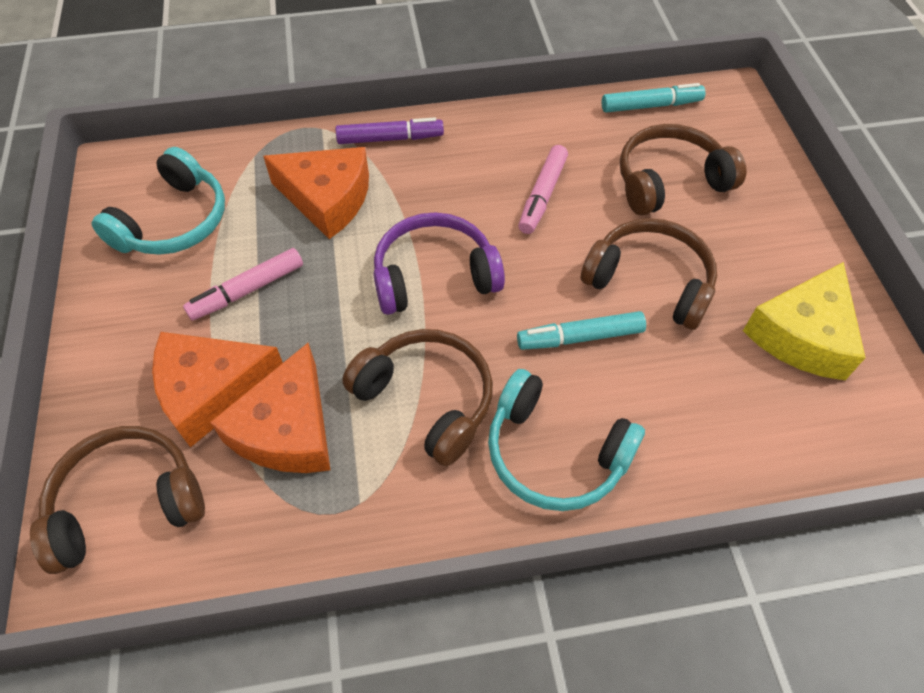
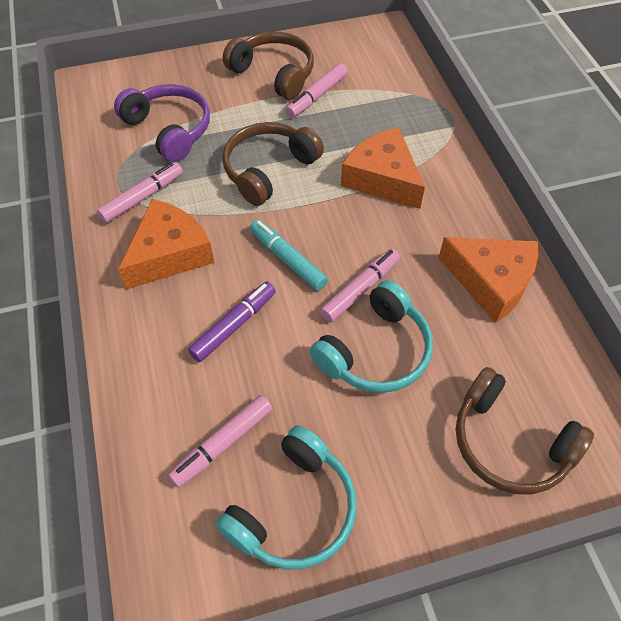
brown headphones: [30,426,205,574] [342,329,493,466] [581,218,717,330] [620,124,747,216] = 4 -> [222,122,324,206] [223,32,314,100] [456,367,594,494] = 3
pink marker: [183,248,303,320] [518,145,568,234] = 2 -> [97,162,183,223] [168,395,273,488] [286,63,348,118] [320,248,400,323] = 4
turquoise marker: [517,311,646,350] [602,83,705,113] = 2 -> [250,220,328,291] = 1
yellow cheese: [743,262,865,380] = 1 -> none = 0

